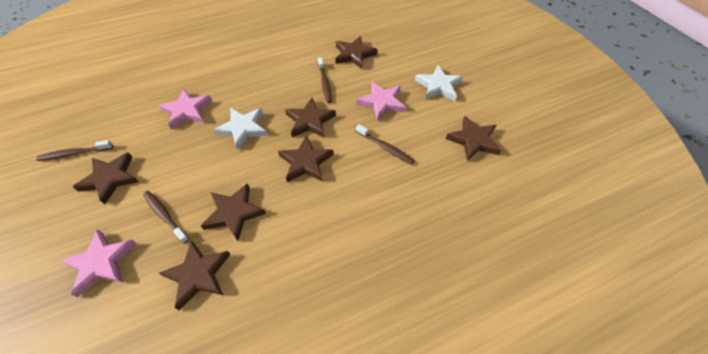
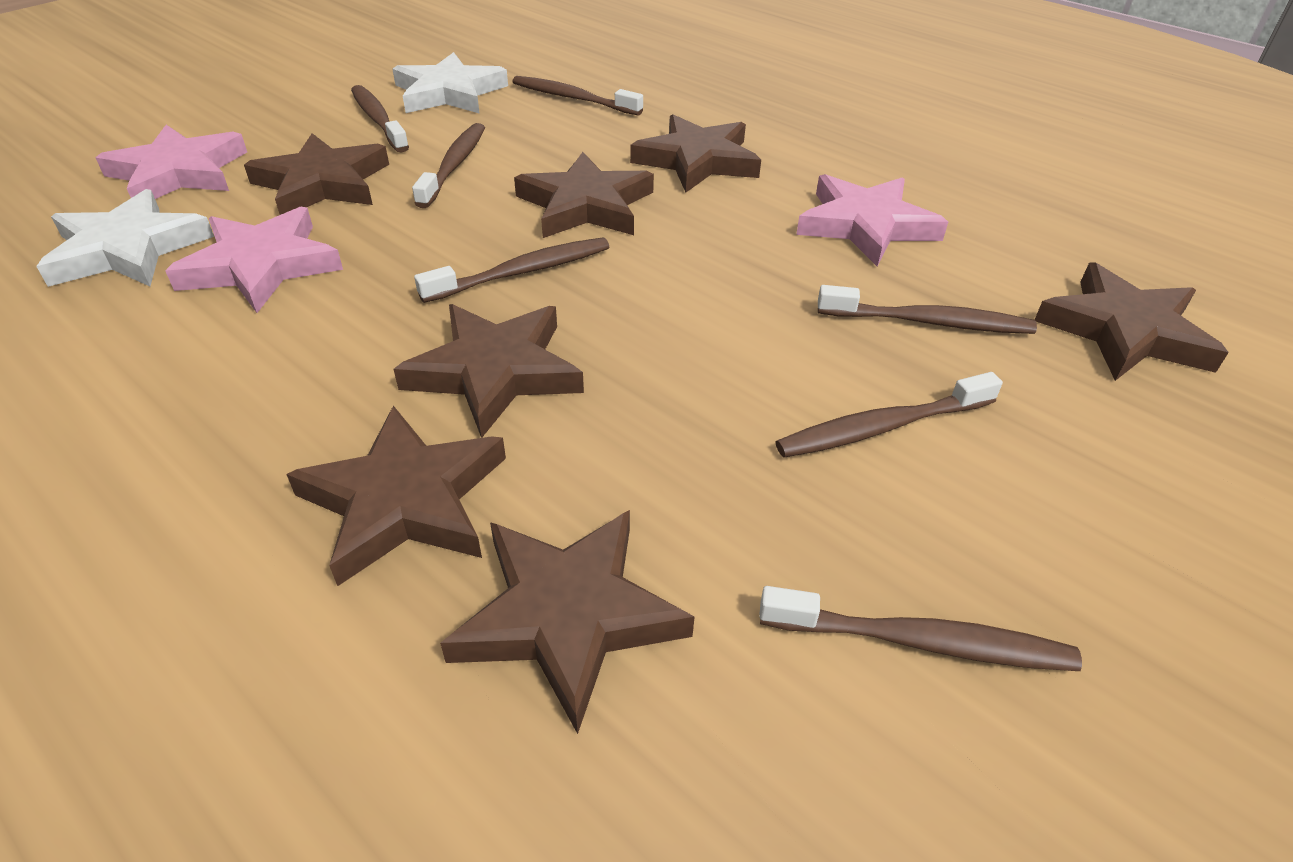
brown toothbrush: [36,140,113,161] [143,191,189,244] [318,57,332,103] [356,124,415,165] = 4 -> [351,85,409,152] [412,123,485,208] [414,237,609,303] [512,76,643,116] [759,586,1082,671] [776,372,1003,458] [818,285,1037,334] = 7

